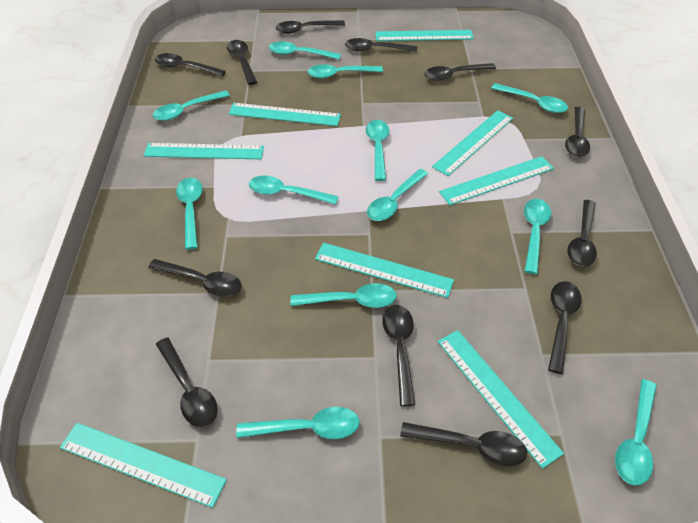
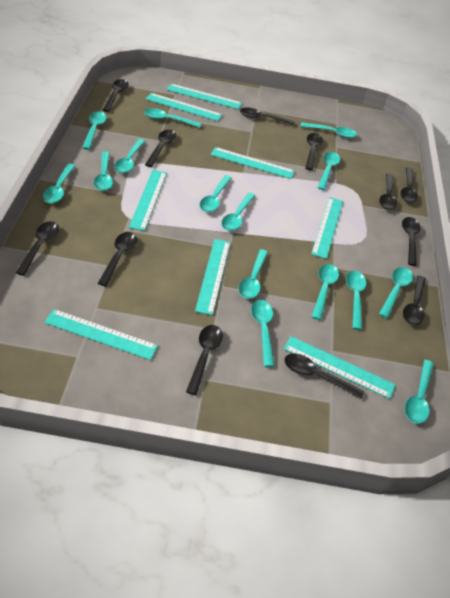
turquoise spoon: [153,90,230,121] [176,178,203,250] [236,407,360,439] [249,175,339,205] [269,41,341,60] [291,283,397,308] [308,64,383,79] [366,120,389,181] [367,169,428,221] [491,83,568,113] [524,199,551,274] [615,379,657,486] = 12 -> [43,163,76,204] [82,111,107,150] [94,151,113,191] [114,139,145,173] [144,108,202,128] [200,175,232,212] [221,193,255,231] [239,249,268,299] [251,300,274,367] [300,122,357,138] [312,264,339,320] [318,152,340,190] [346,271,366,330] [379,267,413,318] [405,360,434,424] = 15

